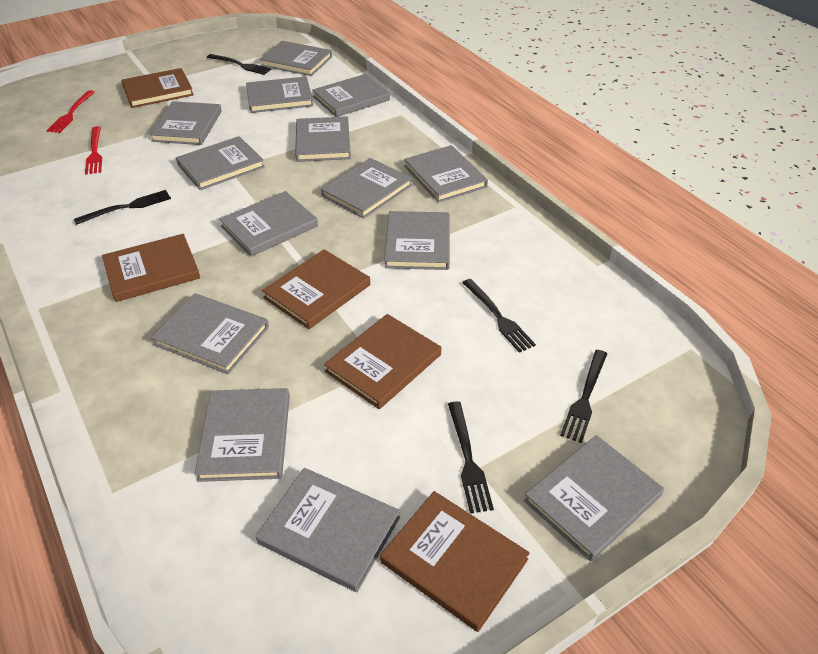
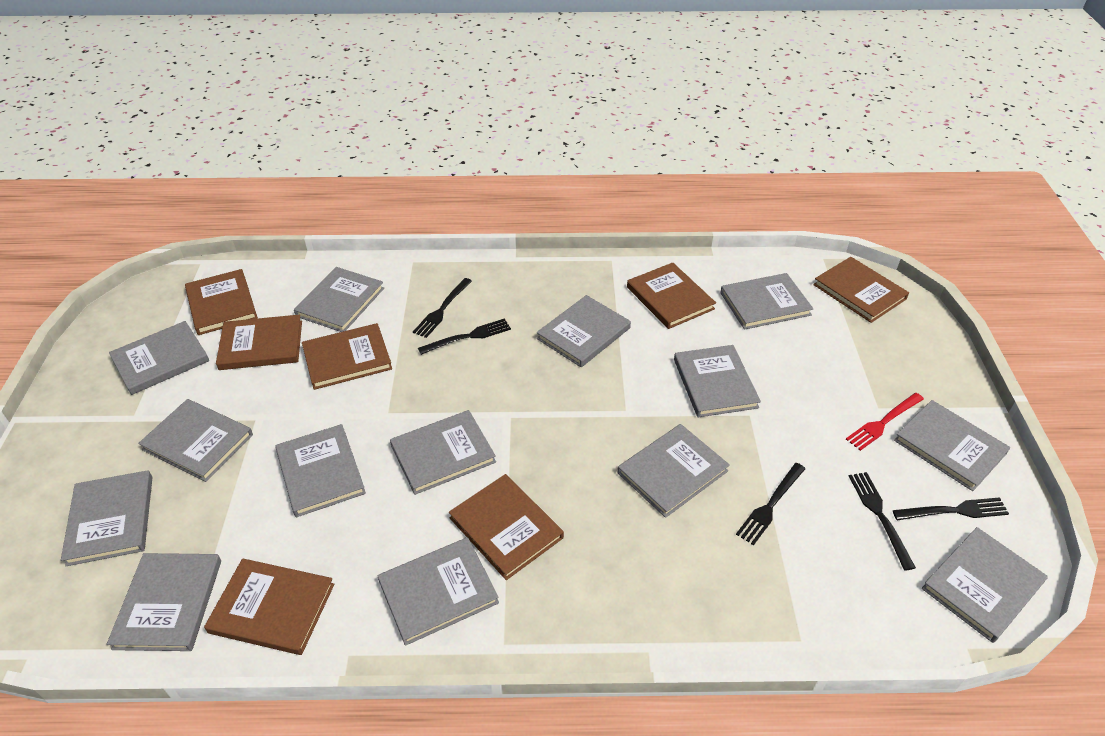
brown book: [102,234,200,302] [121,68,194,108] [262,249,370,329] [324,314,441,409] [380,491,530,632] = 5 -> [185,269,258,335] [204,559,334,655] [216,315,302,370] [302,323,392,390] [449,474,564,580] [627,263,716,329] [813,257,909,323] = 7
red fork: [47,90,95,133] [85,126,102,175] = 2 -> [846,393,924,451] = 1

